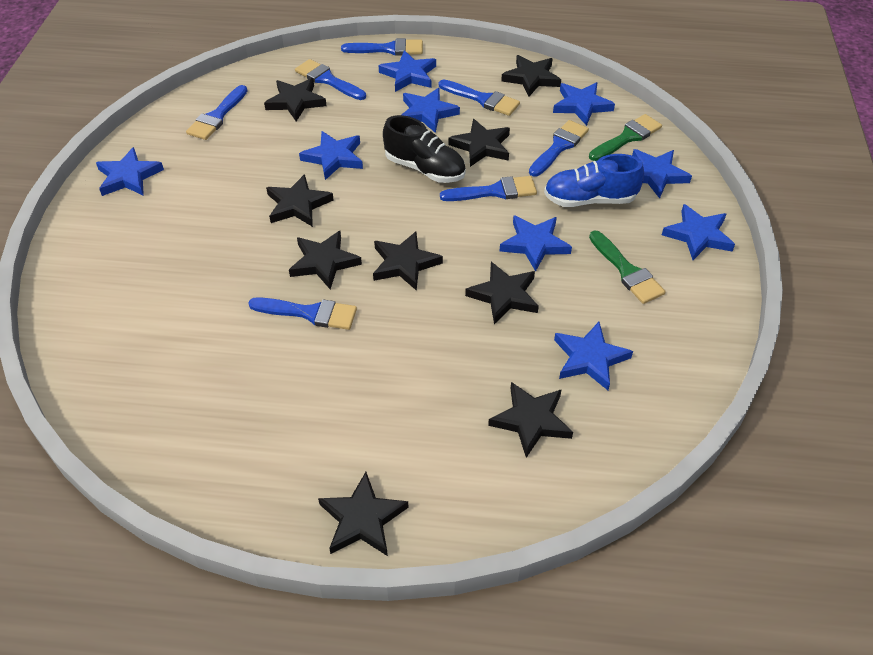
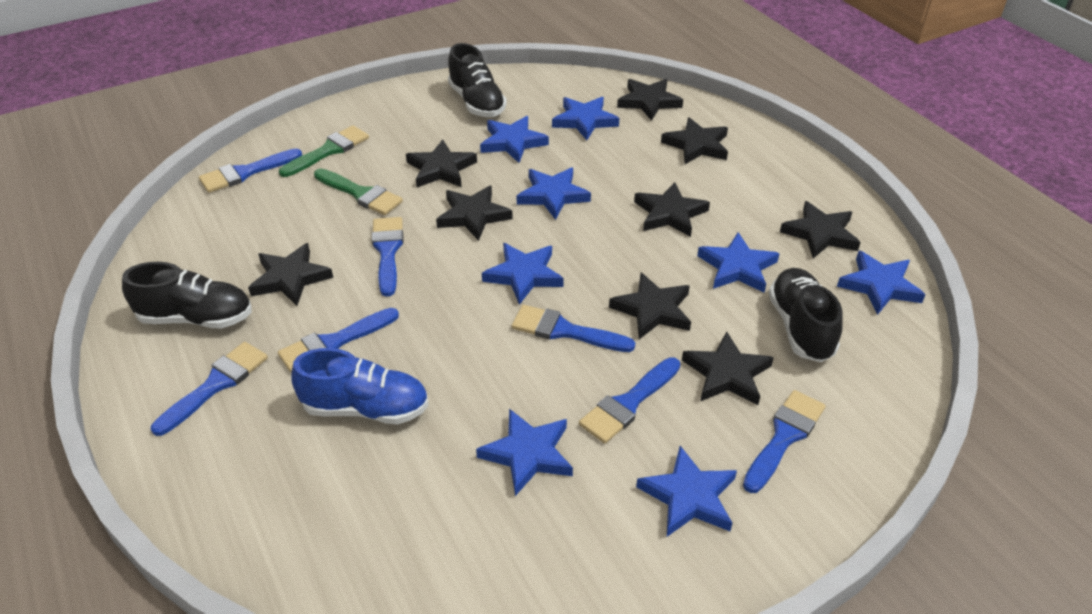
black shoe: [383,115,466,183] = 1 -> [122,262,252,328] [448,43,507,117] [769,268,843,362] = 3
blue star: [96,147,164,196] [299,131,363,180] [378,50,436,92] [402,88,460,133] [500,216,572,272] [553,82,615,126] [554,322,633,390] [632,149,692,199] [662,204,735,260] = 9 -> [476,409,573,496] [480,116,549,163] [482,243,564,305] [517,168,591,220] [552,97,619,140] [636,446,737,537] [697,232,780,293] [837,251,926,315] = 8

